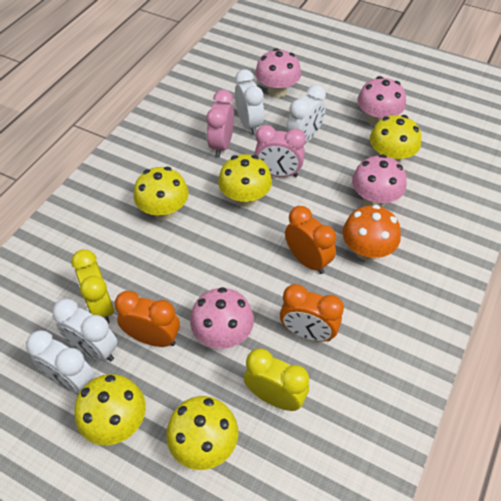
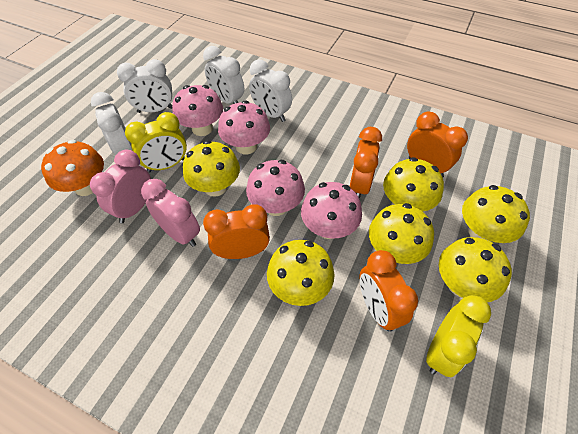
orange clock: [115,291,180,347] [280,284,344,342] [285,206,336,274] = 3 -> [203,204,270,259] [349,127,382,199] [360,250,418,332] [407,111,468,177] = 4
yellow mushroom: [74,374,146,445] [134,167,189,220] [166,396,238,470] [218,154,272,207] [370,115,421,163] = 5 -> [183,140,240,197] [267,240,335,306] [369,203,434,264] [383,157,444,212] [439,237,512,302] [462,185,530,243] = 6

